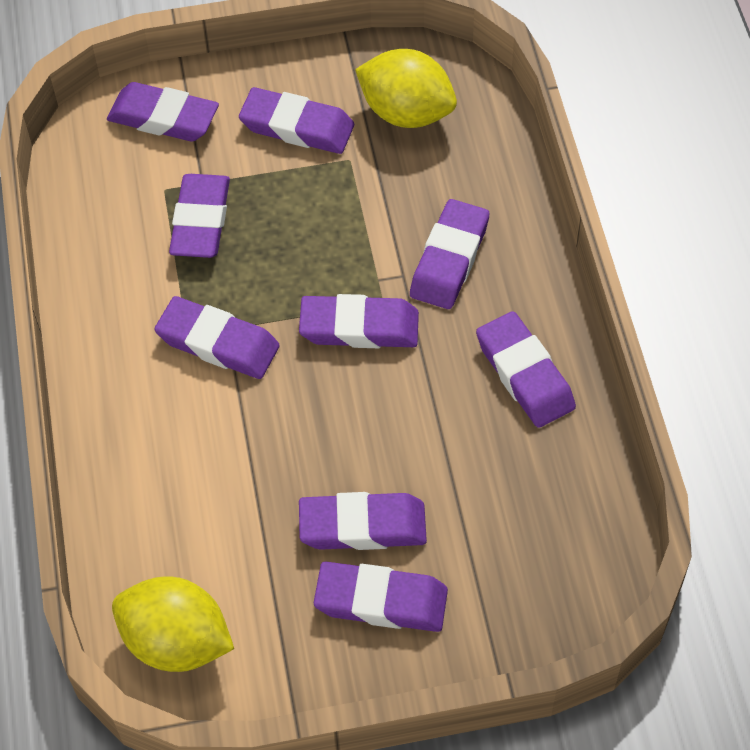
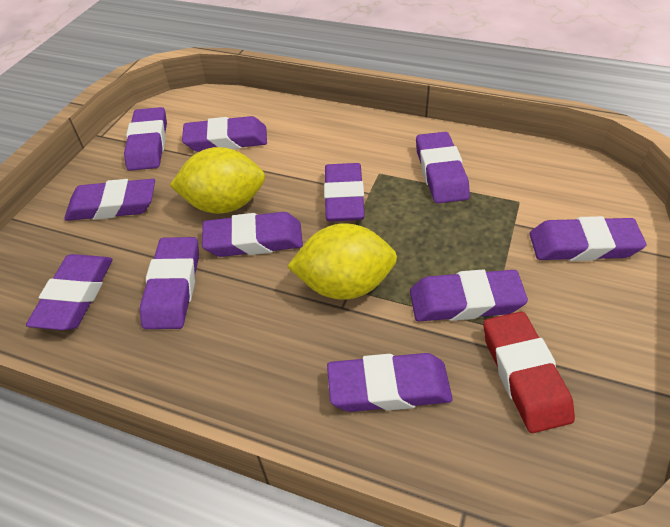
purple eraser: [107,82,219,141] [154,296,280,379] [169,174,230,258] [239,87,354,154] [299,294,419,348] [299,492,427,550] [314,562,448,632] [410,199,489,309] [476,311,576,428] = 9 -> [26,254,113,330] [64,179,155,221] [124,107,167,171] [140,237,199,329] [182,116,267,152] [202,212,303,257] [324,163,365,222] [327,353,453,412] [410,270,528,321] [416,132,470,203] [530,216,646,261] = 11
red eraser: none = 0 -> [483,311,575,433] = 1

